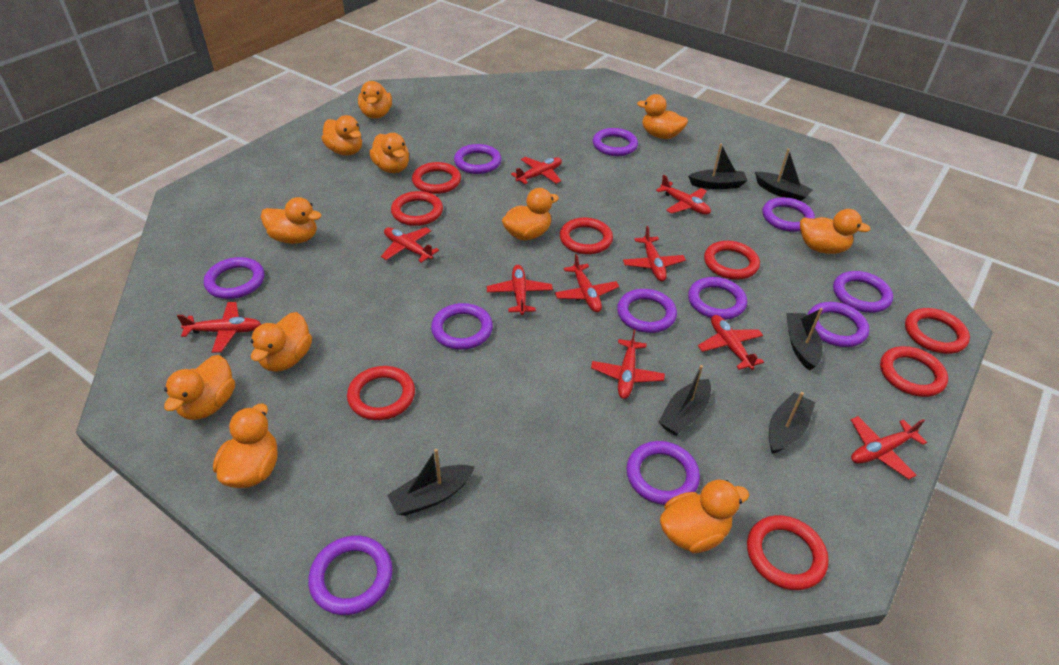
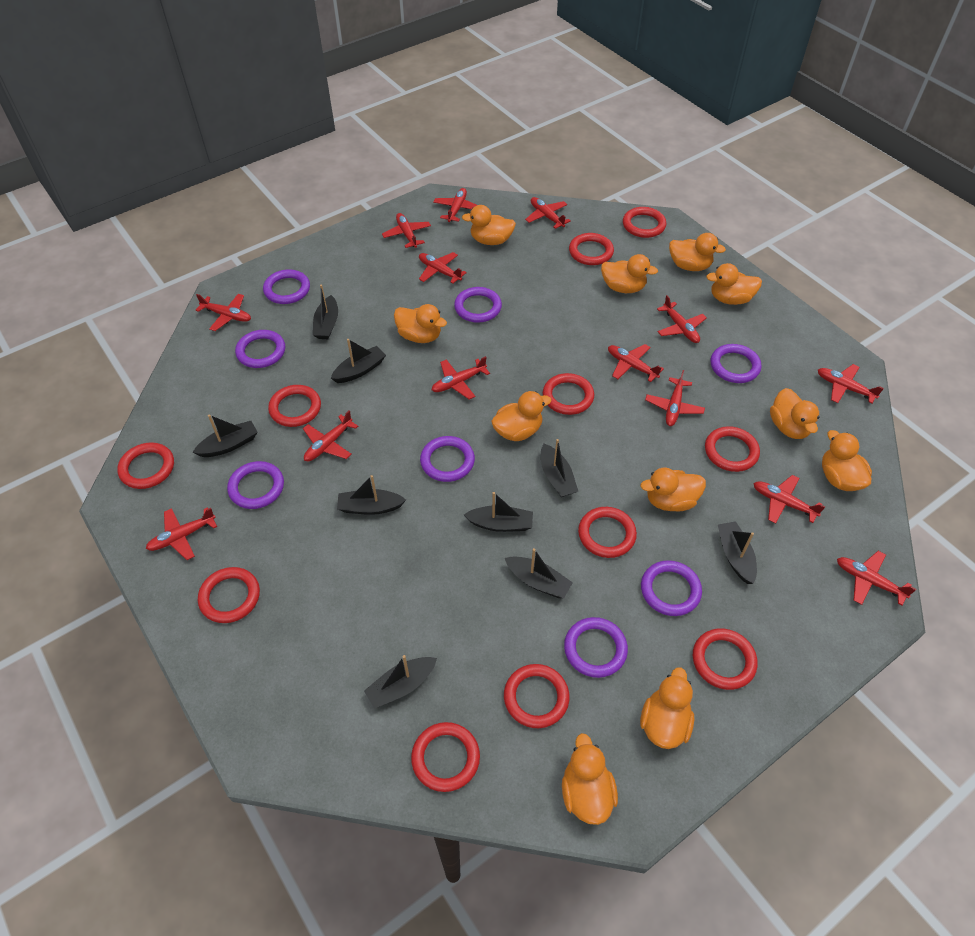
black boat: [387,449,475,516] [659,365,711,436] [688,144,748,189] [755,149,812,201] [769,392,815,454] [786,308,823,371] = 6 -> [193,414,258,457] [313,285,338,339] [331,339,386,383] [337,475,406,515] [364,655,437,709] [464,492,533,532] [505,548,573,598] [541,439,578,497] [718,521,757,584] = 9
purple ring: [204,257,264,299] [308,536,393,615] [431,303,493,350] [454,144,501,174] [593,128,638,156] [617,289,677,333] [626,441,700,505] [688,277,747,320] [762,197,815,232] [807,302,869,347] [833,271,893,313] = 11 -> [227,461,284,509] [235,330,285,368] [263,269,310,304] [420,436,475,482] [454,287,502,323] [564,617,628,678] [641,560,702,616] [711,344,761,383] = 8
red plane: [177,302,261,353] [381,227,439,263] [487,265,553,315] [511,157,562,184] [555,254,619,312] [591,329,665,399] [623,226,686,281] [656,175,711,215] [698,315,764,370] [851,416,927,479] = 10 -> [146,507,217,560] [196,294,251,331] [303,410,358,461] [382,213,431,248] [419,252,467,284] [432,356,490,399] [433,188,477,222] [525,197,571,229] [608,344,664,382] [645,370,705,426] [657,295,707,343] [753,475,825,524] [818,364,884,403] [837,551,916,606] = 14
red ring: [347,366,415,420] [391,191,443,226] [412,162,461,194] [560,218,613,254] [704,241,760,280] [747,515,829,590] [880,346,948,397] [905,308,970,354] = 8 -> [117,442,174,489] [198,567,260,623] [268,385,321,427] [411,722,480,792] [504,664,570,728] [543,373,594,415] [569,233,614,265] [578,507,637,558] [623,207,667,238] [693,628,757,690] [705,426,760,472] = 11

